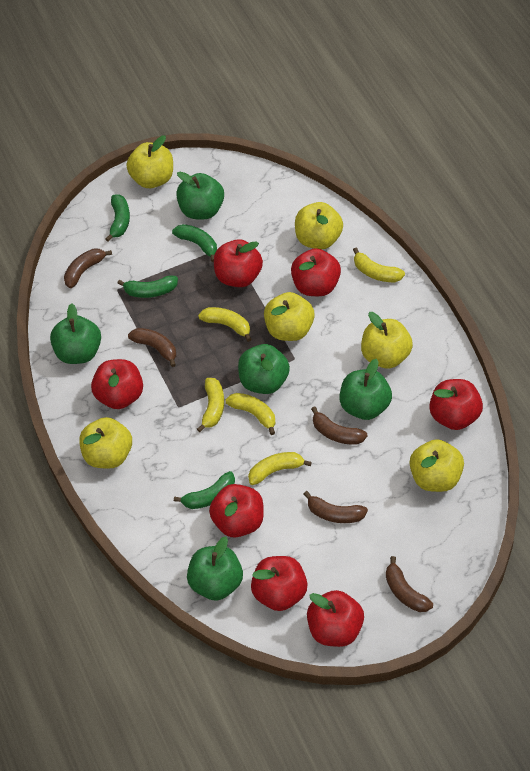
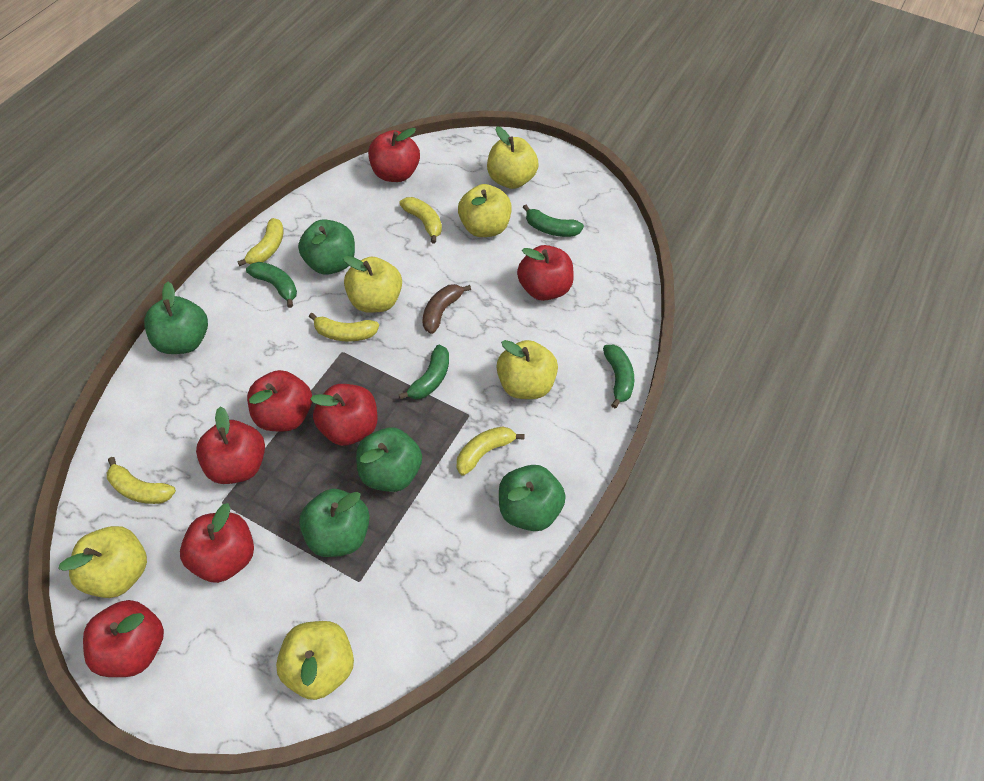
brown banana: [64,249,112,288] [128,328,176,367] [304,491,368,523] [311,406,368,445] [386,556,433,612] = 5 -> [422,284,471,334] = 1

